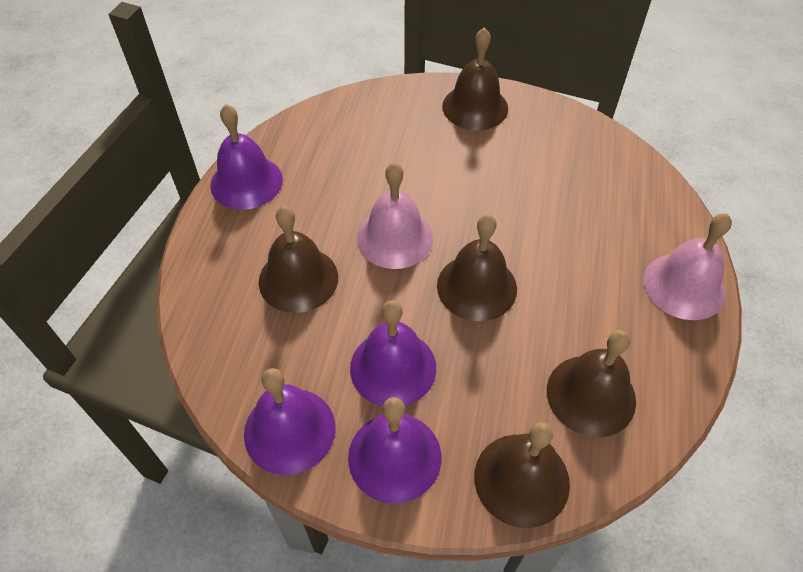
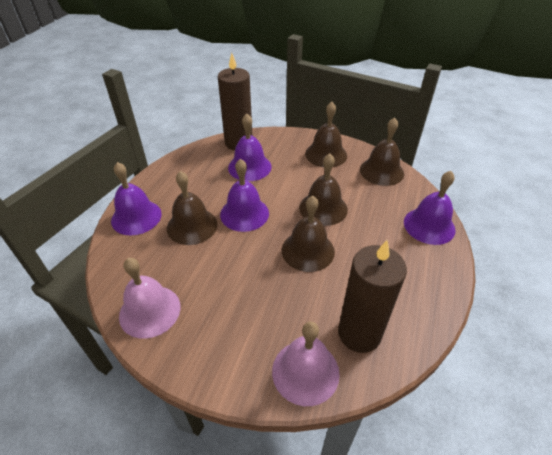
brown candle: none = 0 -> [218,53,253,150] [338,240,407,353] = 2

